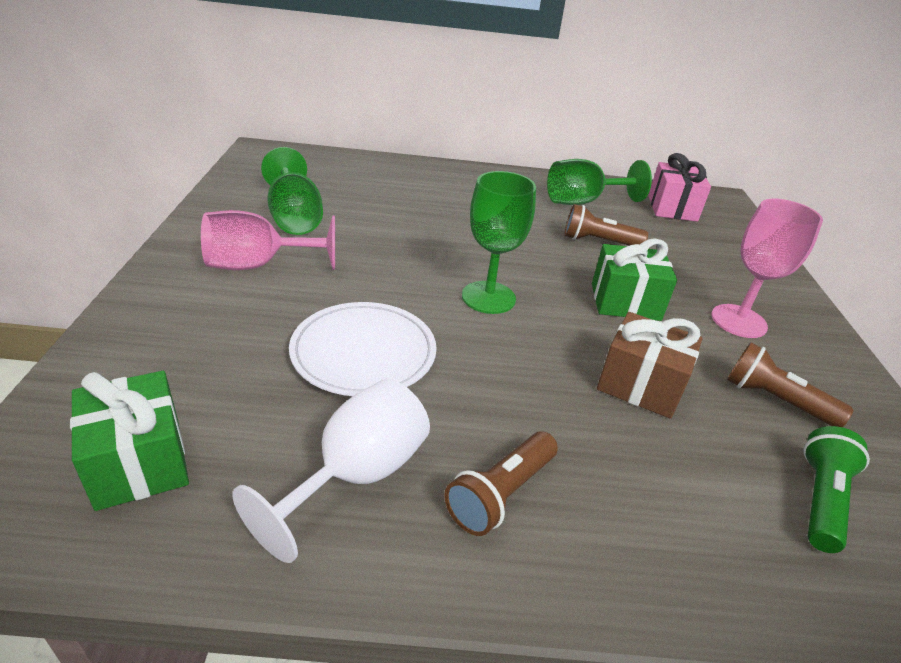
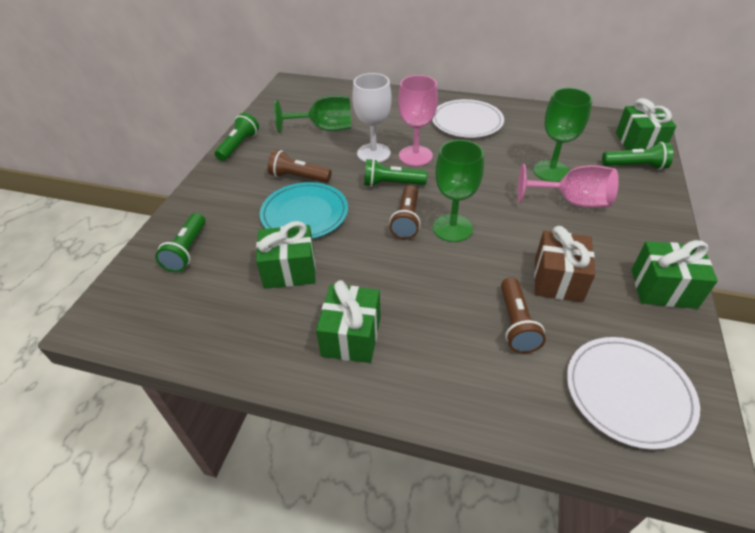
green flashlight: [803,426,870,553] = 1 -> [155,213,206,272] [215,113,259,161] [364,159,427,187] [602,142,673,170] = 4
green gift: [70,371,189,511] [592,239,677,321] = 2 -> [256,221,316,289] [316,280,381,363] [616,98,676,150] [632,240,718,309] = 4
pink gift: [648,153,711,222] = 1 -> none = 0
turquoise plate: none = 0 -> [260,182,348,239] = 1
white plate: [289,302,437,396] = 1 -> [432,99,504,138] [567,337,700,450] = 2

